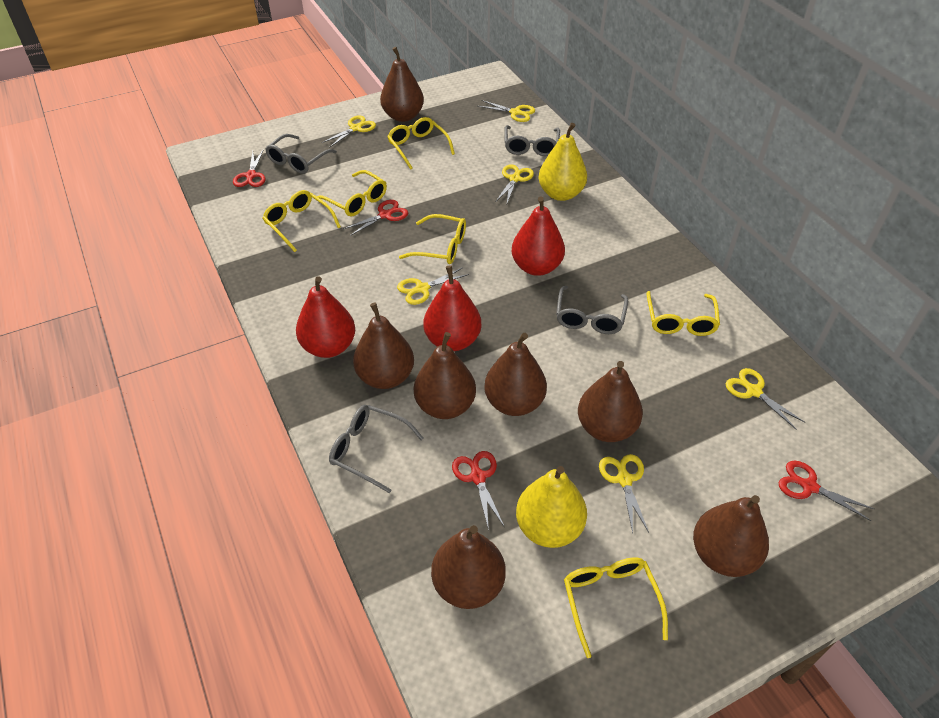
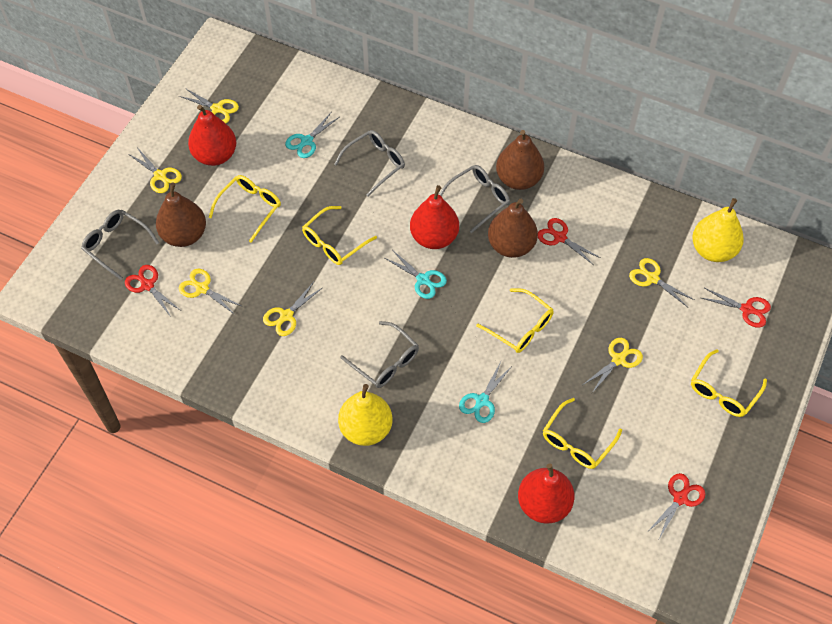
brown pear: [353,303,414,389] [380,47,424,122] [414,332,476,419] [431,525,506,609] [484,333,547,416] [578,361,643,442] [693,495,769,577] = 7 -> [156,183,206,247] [488,198,538,258] [496,130,544,190] = 3
turquoise scissors: none = 0 -> [285,113,339,158] [385,251,447,299] [459,362,512,423] = 3
yellow glasses: [262,190,341,252] [317,170,387,216] [387,117,455,170] [399,214,466,264] [564,557,668,658] [647,291,720,336] = 6 -> [209,175,281,243] [302,206,377,265] [476,288,554,353] [543,398,622,469] [691,349,767,417] = 5

